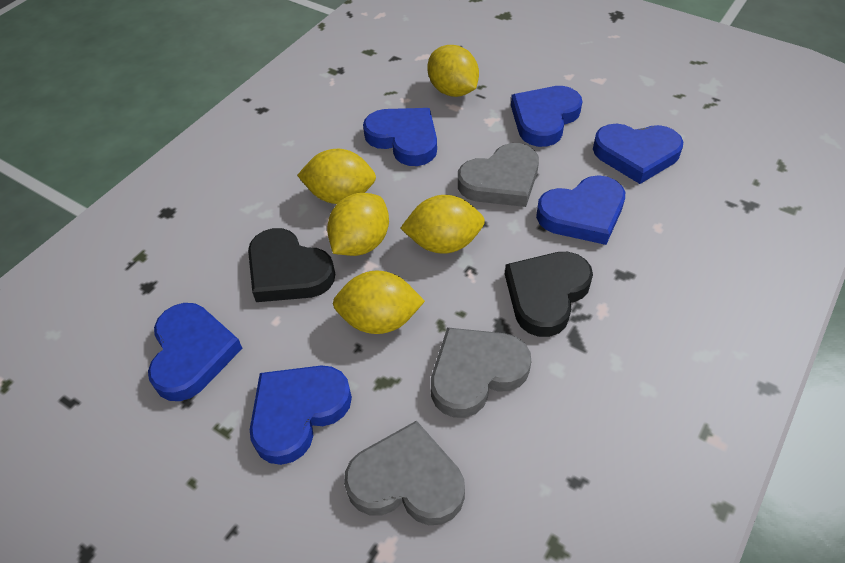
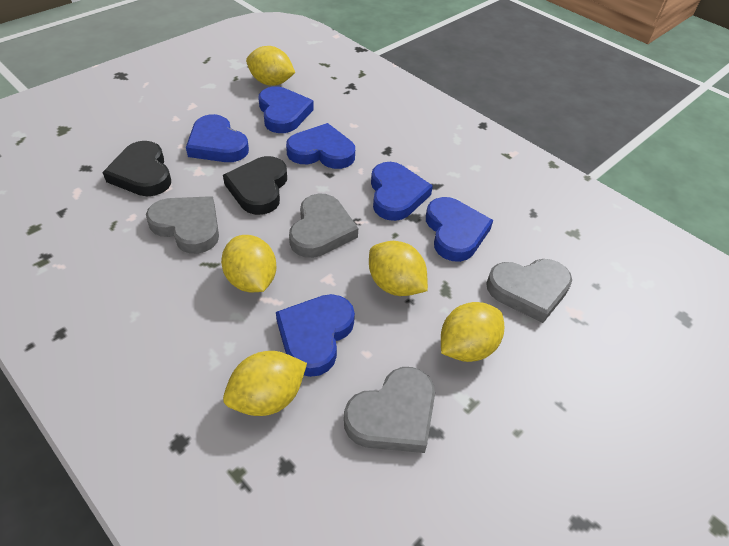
grey heart: [344,420,465,525] [431,327,531,418] [458,143,539,207] = 3 -> [146,196,219,254] [289,193,358,258] [344,367,435,453] [486,259,572,323] = 4

